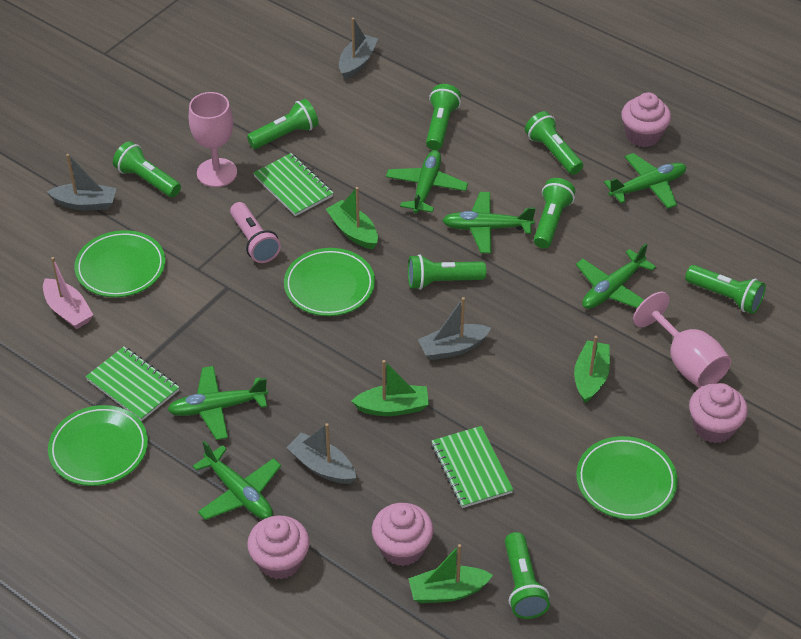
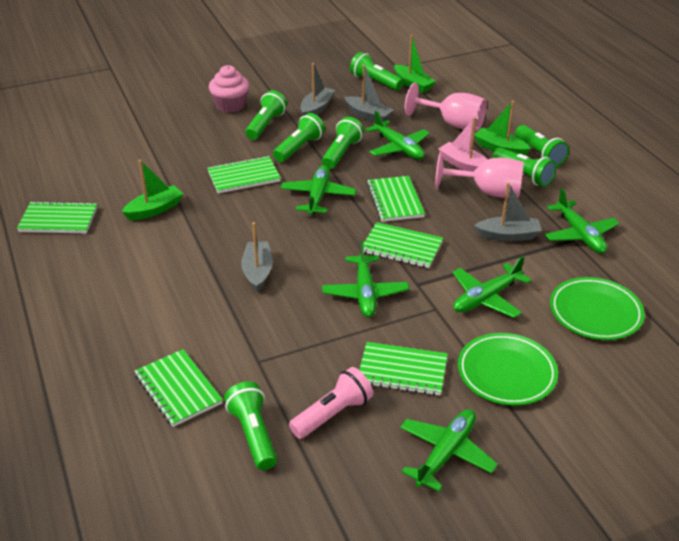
green boat: [326,187,378,249] [351,360,429,416] [408,544,493,603] [574,336,610,403] = 4 -> [122,160,183,220] [394,35,436,93] [474,101,531,155] = 3
green flashlight: [113,141,181,197] [247,99,319,149] [408,254,486,290] [426,84,461,150] [505,532,550,619] [525,111,583,175] [534,178,575,248] [685,265,766,314] = 8 -> [224,381,277,470] [245,90,287,140] [273,113,325,162] [322,117,364,169] [350,52,404,91] [493,147,557,187] [515,125,569,166] = 7
green notebook: [85,347,180,421] [253,153,334,216] [431,426,513,508] = 3 -> [17,201,97,234] [135,349,223,427] [207,156,281,193] [359,342,448,396] [364,222,443,268] [367,176,425,222] = 6
green plate: [48,405,148,486] [75,230,165,297] [284,248,375,316] [576,436,678,520] = 4 -> [458,333,558,405] [550,277,645,340] = 2
pink cupcake: [247,516,310,580] [372,503,433,566] [621,92,671,147] [689,383,748,443] = 4 -> [209,65,250,113] = 1

